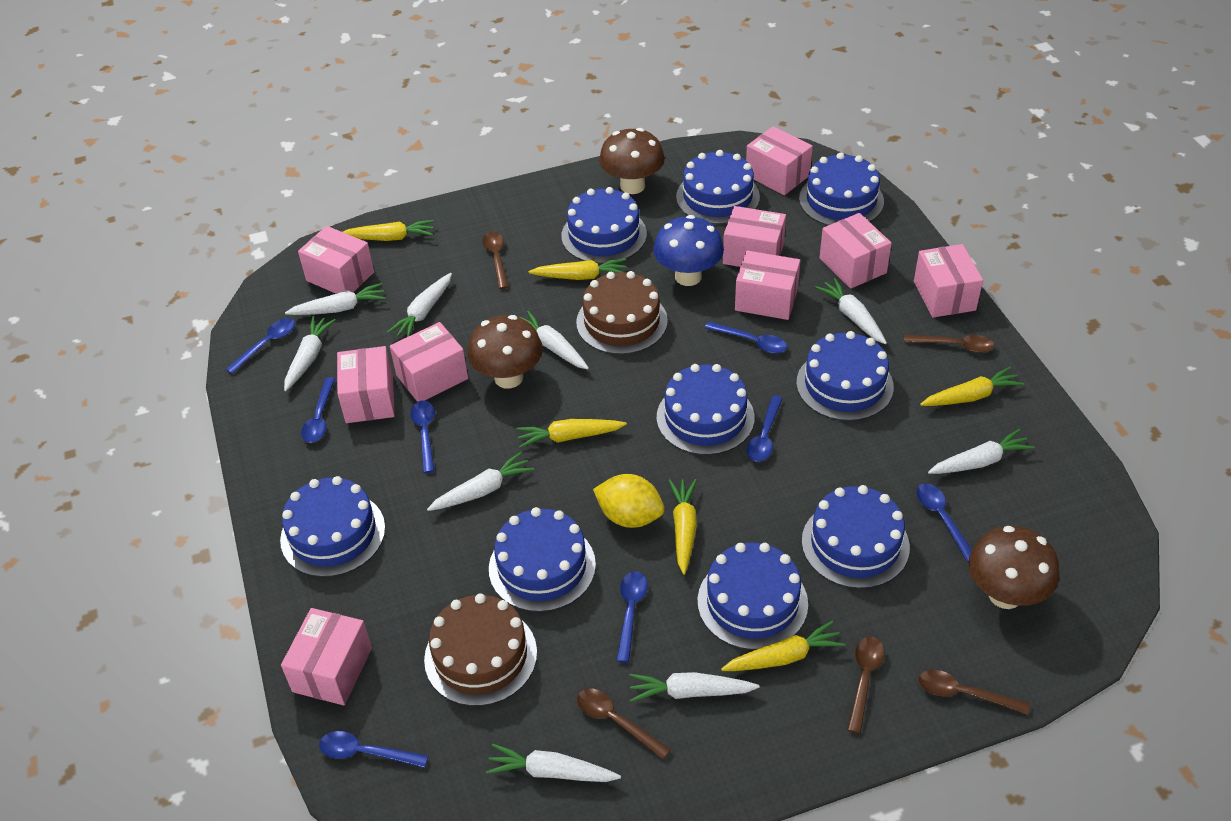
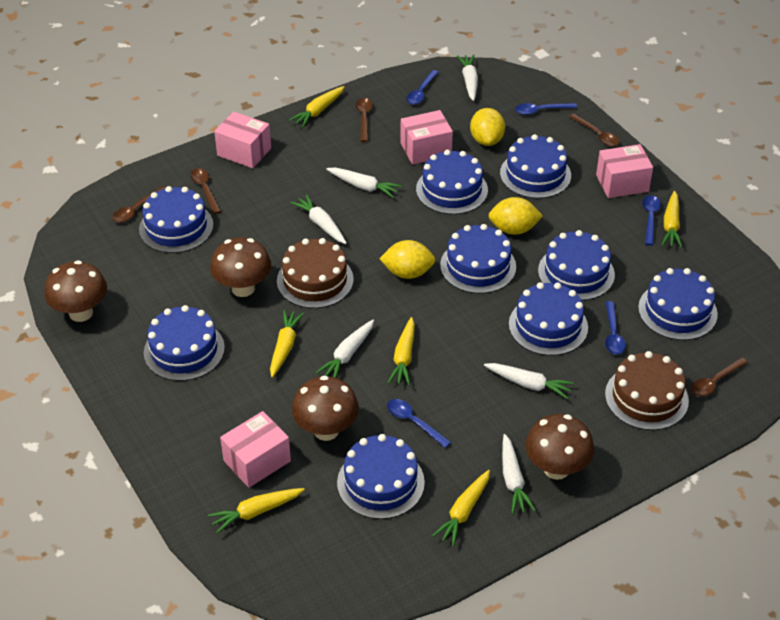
blue mushroom: [653,215,724,286] = 1 -> none = 0
blue spoon: [226,318,295,374] [301,377,335,443] [319,731,428,768] [410,401,435,473] [617,571,648,663] [705,322,787,353] [747,396,783,462] [916,483,972,562] = 8 -> [387,399,451,448] [406,70,439,105] [515,103,577,115] [605,301,626,355] [642,195,661,245] = 5
brown mushroom: [468,315,543,389] [599,128,665,194] [969,526,1059,609] = 3 -> [44,260,107,322] [210,237,271,297] [292,376,359,441] [525,414,594,480] = 4
pink box: [281,608,372,705] [298,226,374,294] [337,346,395,423] [390,322,468,402] [723,206,786,267] [735,251,800,320] [746,126,813,195] [819,213,892,289] [914,244,983,318] = 9 -> [214,111,271,168] [220,411,291,488] [400,110,453,165] [596,144,653,198] = 4
white carrot: [284,316,336,391] [285,283,386,315] [387,273,452,337] [427,452,534,511] [486,744,621,782] [519,311,589,369] [629,672,759,702] [815,278,887,344] [928,429,1035,474] = 9 -> [291,194,347,244] [316,320,374,378] [326,167,402,198] [457,55,478,101] [484,363,574,399] [502,434,536,514] = 6
yellow lemon: [593,474,665,528] = 1 -> [379,240,435,279] [470,108,505,146] [488,197,543,235] = 3

